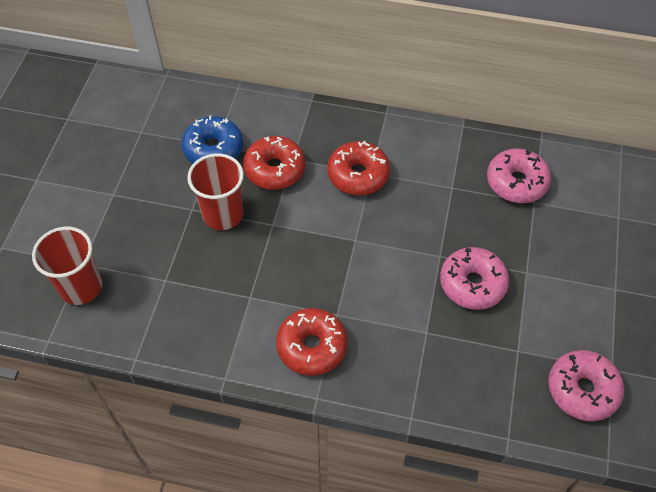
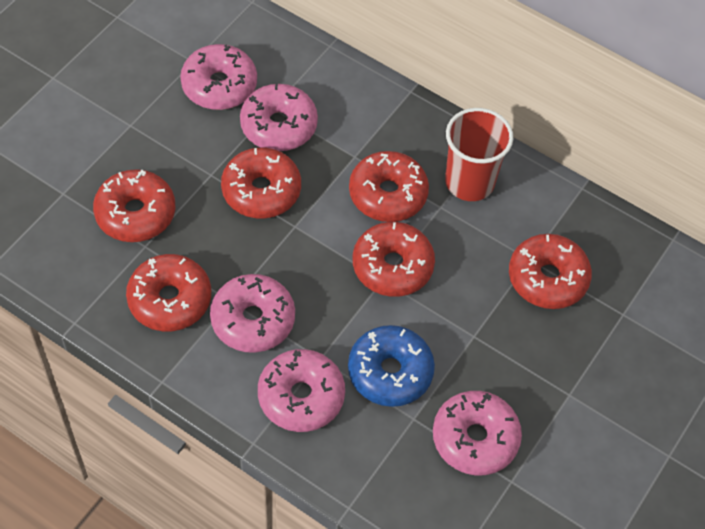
pink donut: [440,247,509,310] [487,148,551,203] [548,350,624,421] = 3 -> [180,44,257,110] [210,274,295,353] [240,84,318,151] [258,349,345,432] [433,391,522,475] = 5
red cup: [32,227,102,305] [187,153,244,230] = 2 -> [445,108,514,201] = 1
red donut: [243,136,306,190] [276,308,348,376] [327,141,390,195] = 3 -> [93,169,175,242] [126,254,211,331] [221,147,301,218] [349,151,429,222] [353,222,435,297] [509,234,592,309] = 6

